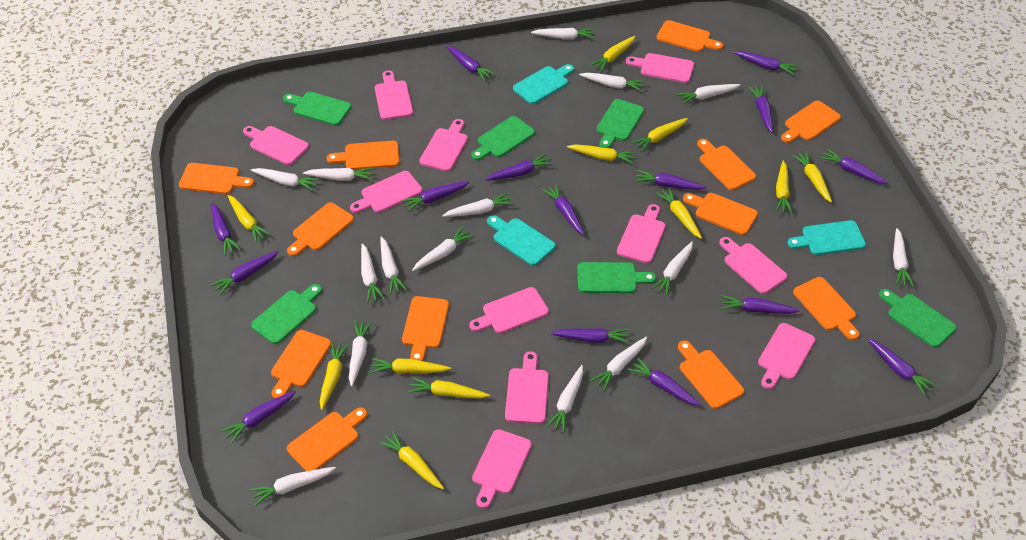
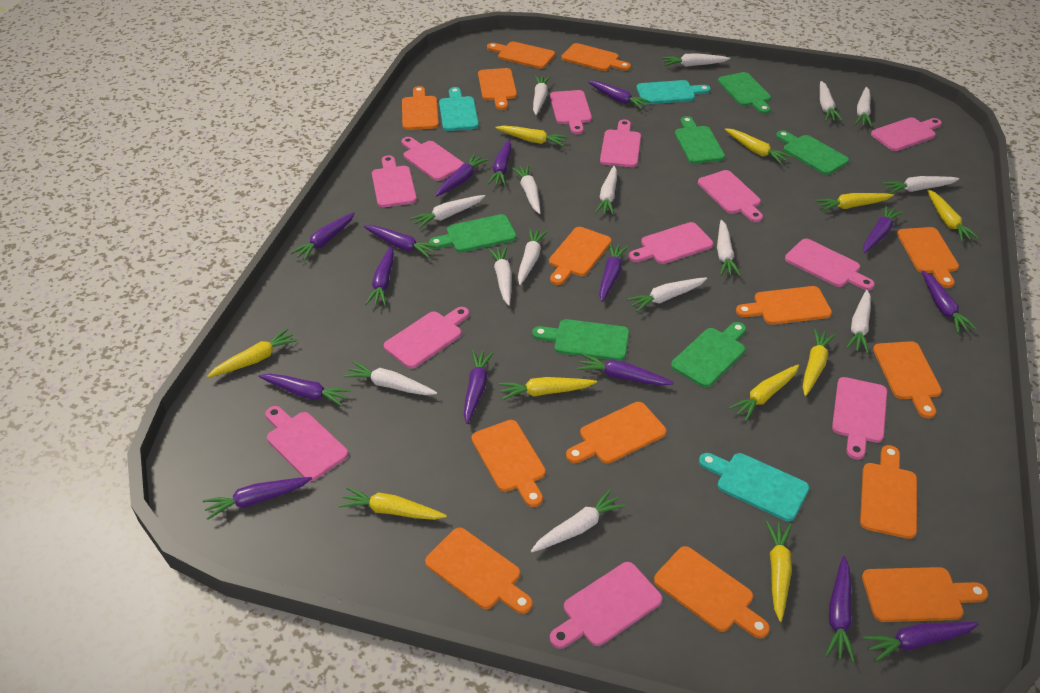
orange cutting board: [179,163,254,194] [271,330,331,399] [287,202,354,256] [287,407,367,471] [327,141,399,170] [402,296,449,361] [656,20,723,52] [678,340,744,409] [683,193,758,235] [697,139,756,190] [781,101,841,143] [793,277,860,340] = 12 -> [402,86,439,130] [425,528,533,614] [472,420,546,507] [478,68,517,110] [487,42,555,69] [549,227,612,285] [561,43,631,71] [566,402,667,464] [654,546,770,639] [736,286,832,325] [860,445,917,539] [862,567,988,622] [873,341,942,418] [897,227,959,288] = 14
pink cutting board: [243,126,309,165] [350,171,423,213] [375,70,413,120] [419,119,468,172] [469,287,549,334] [472,429,532,509] [505,351,549,424] [617,204,666,263] [626,53,694,83] [719,237,787,294] [758,323,815,389] = 11 -> [265,406,349,481] [372,155,417,207] [384,307,469,369] [401,137,464,181] [550,90,592,134] [550,562,662,649] [600,120,641,167] [628,222,713,264] [698,170,763,222] [785,239,875,290] [832,377,887,460] [871,117,942,151] = 12
yellow carrot: [227,195,271,243] [320,342,349,410] [370,358,451,374] [379,431,444,489] [408,377,490,399] [567,144,636,164] [590,36,636,72] [631,118,688,152] [656,187,702,239] [775,161,792,214] [792,151,832,203] = 11 -> [207,328,298,378] [339,487,447,520] [495,126,568,146] [499,377,597,400] [725,128,791,164] [729,364,799,421] [766,521,792,622] [803,328,836,396] [815,193,894,212] [927,190,979,242] = 10

